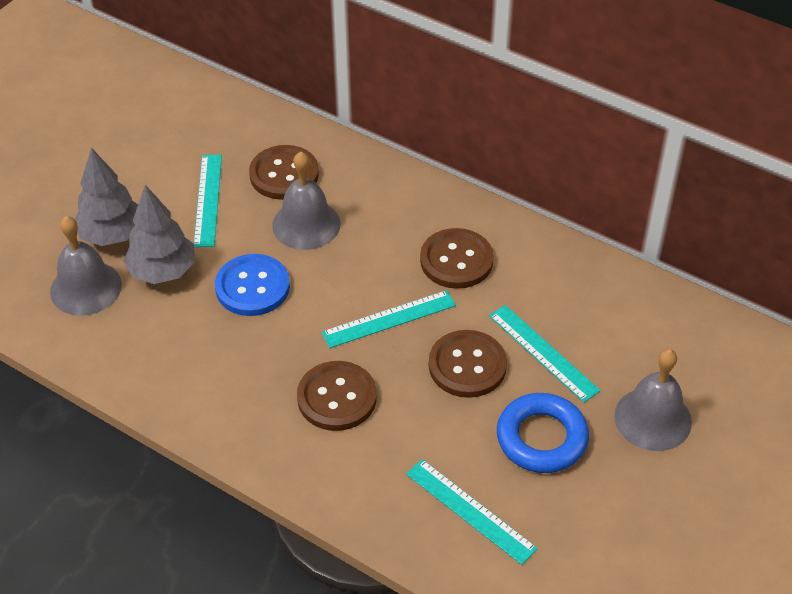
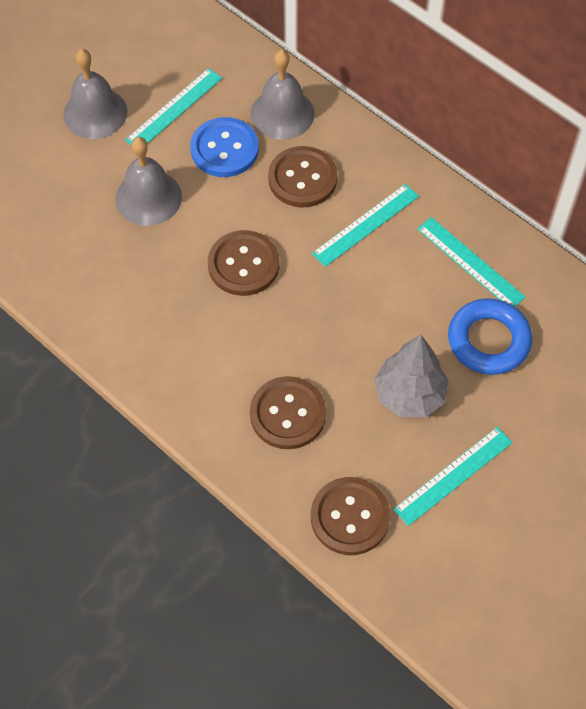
grey tree: [75,148,138,246] [123,185,195,284] = 2 -> [374,335,449,417] = 1

